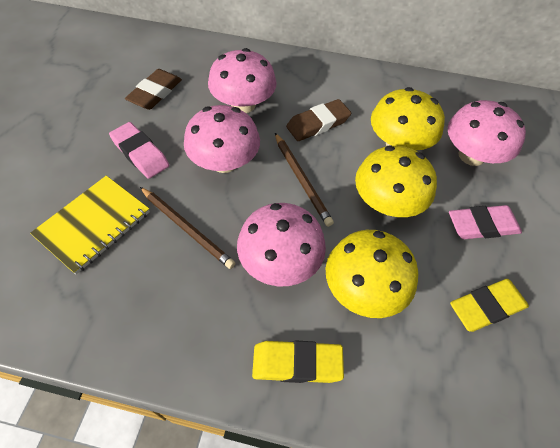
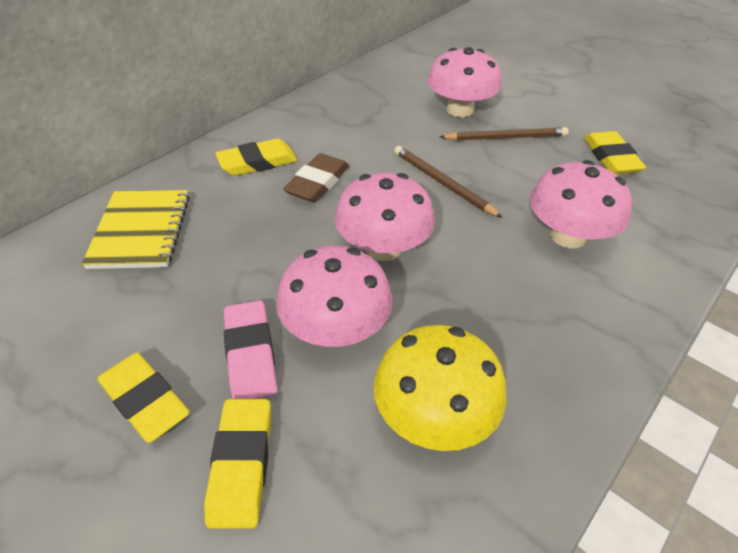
brown eraser: [125,69,182,110] [286,99,351,141] = 2 -> [283,153,349,203] = 1
pink eraser: [109,122,169,179] [449,205,522,239] = 2 -> [224,300,277,399] = 1
yellow eraser: [252,340,344,383] [450,279,529,332] = 2 -> [97,353,190,443] [204,399,271,529] [215,139,297,176] [584,131,646,174] = 4
yellow mushroom: [326,230,418,318] [355,146,437,217] [371,87,445,151] = 3 -> [373,325,507,451] = 1

